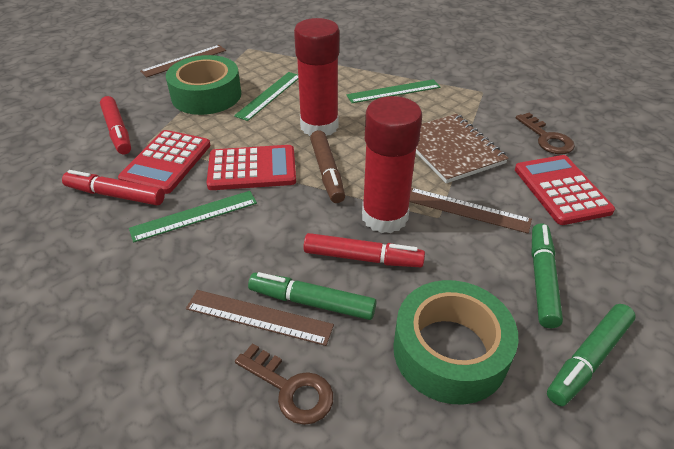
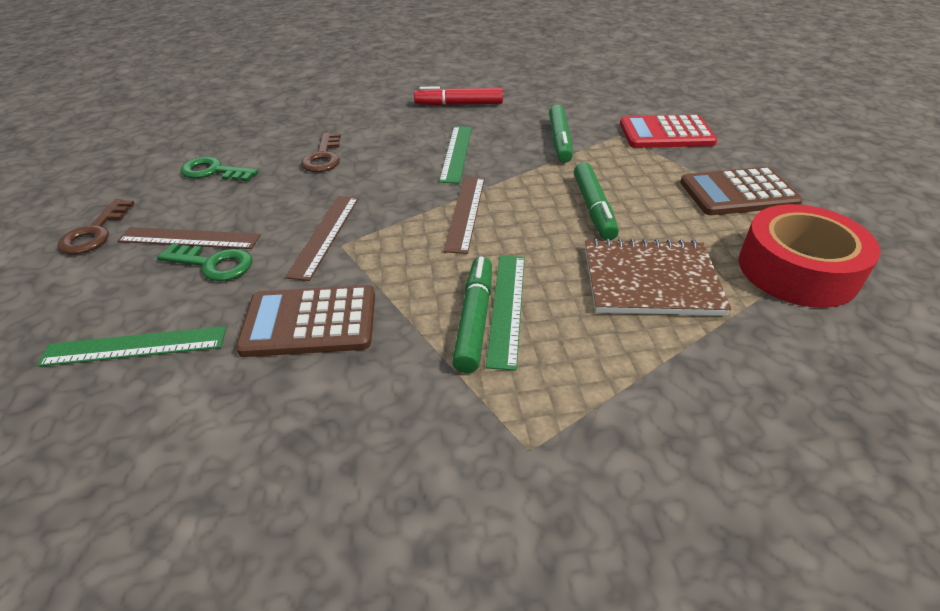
brown calculator: none = 0 -> [236,285,375,357] [680,167,803,215] = 2
brown marker: [310,130,345,203] = 1 -> none = 0
green key: none = 0 -> [157,243,252,281] [181,157,258,182] = 2
green tape: [166,55,241,115] [393,280,518,404] = 2 -> none = 0
red calculator: [118,130,211,194] [207,145,296,190] [515,155,615,225] = 3 -> [620,115,717,148] = 1
red glue stick: [294,18,339,136] [362,96,422,233] = 2 -> none = 0
red marker: [62,170,165,205] [100,96,131,155] [304,233,425,267] = 3 -> [414,86,503,106] = 1
red tape: none = 0 -> [739,204,880,308] = 1

